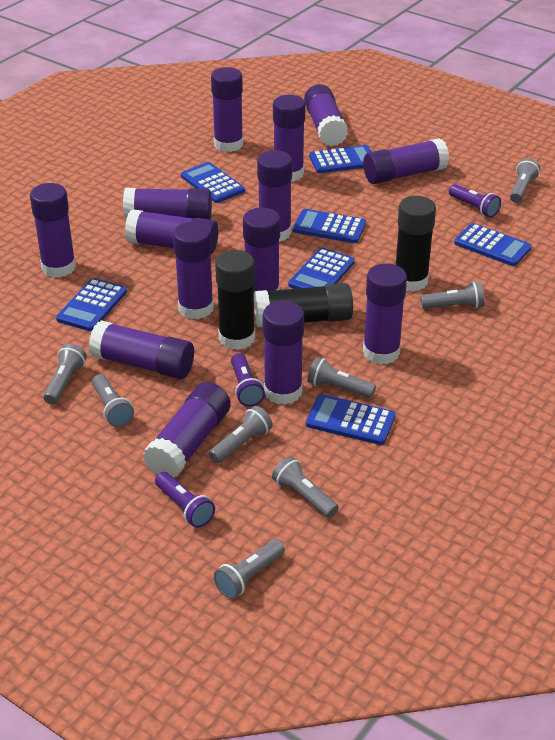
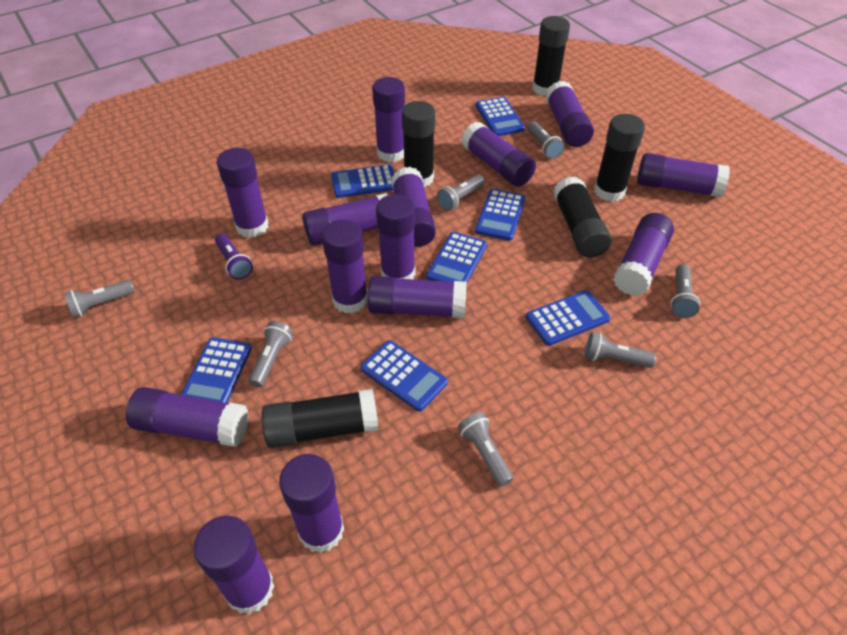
black glue stick: [215,250,255,350] [254,283,353,328] [396,196,436,292] = 3 -> [262,389,379,448] [402,101,435,187] [532,16,570,96] [553,176,612,258] [594,114,645,202] = 5
grey flashlight: [43,344,87,404] [92,374,134,427] [209,406,273,463] [214,540,285,599] [272,456,338,518] [307,357,376,398] [421,282,484,309] [510,158,540,203] = 8 -> [64,280,135,318] [248,321,293,387] [437,175,485,211] [458,412,513,487] [528,121,565,159] [585,332,656,368] [670,264,700,318] = 7
purple flashlight: [155,472,215,528] [231,353,265,407] [449,184,501,218] = 3 -> [215,234,253,280] = 1

